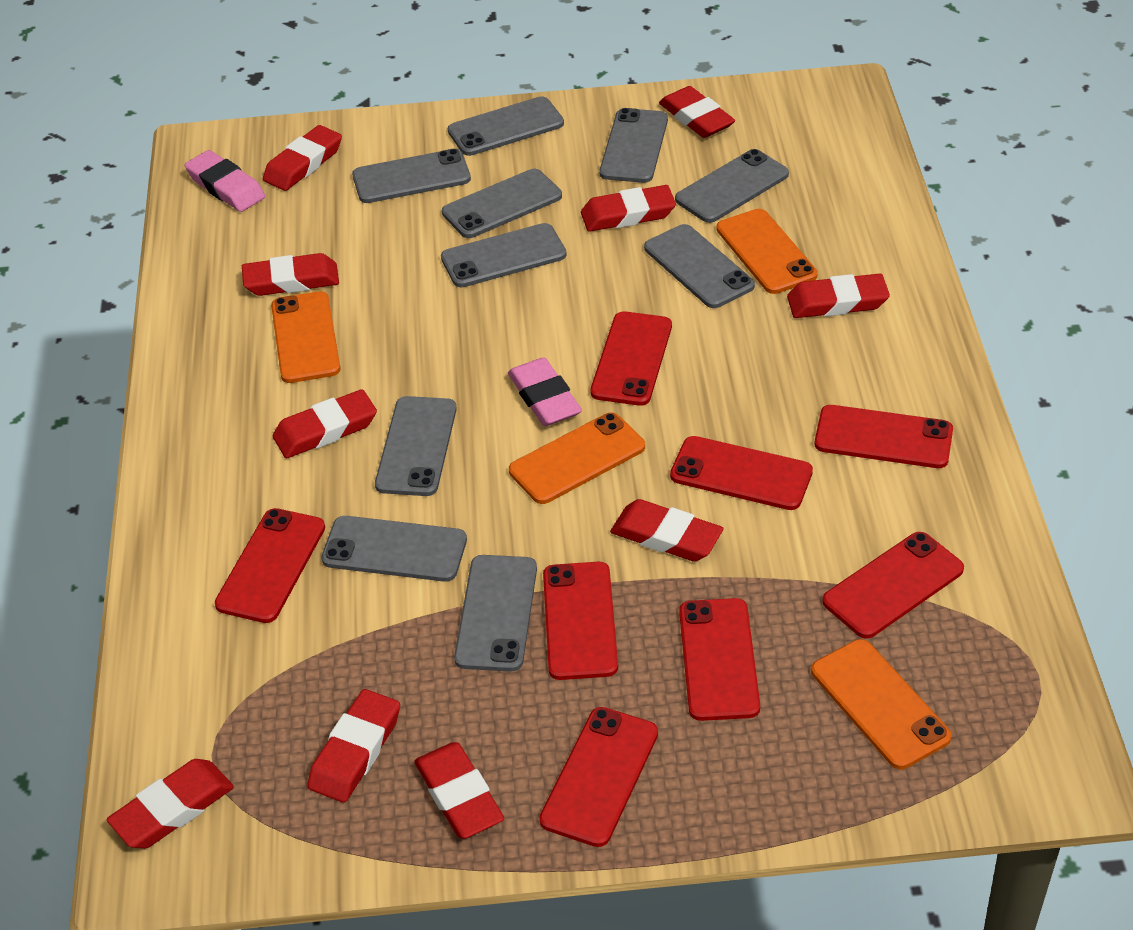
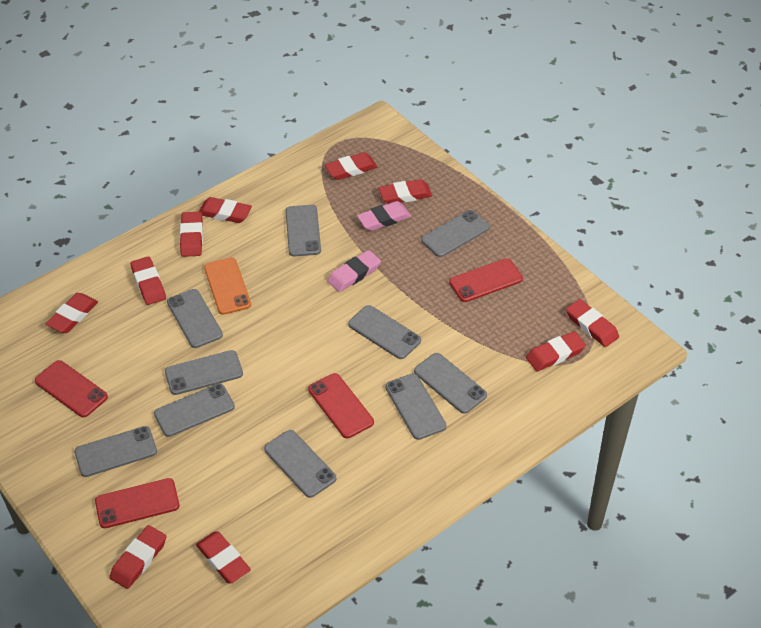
orange phone: [271,291,341,383] [509,413,645,504] [716,209,818,294] [811,639,952,769] = 4 -> [204,257,251,315] = 1
red phone: [215,508,325,623] [539,707,658,847] [543,562,618,680] [590,311,672,406] [670,436,813,510] [679,598,760,721] [815,405,953,468] [822,532,964,639] = 8 -> [35,360,108,417] [95,478,179,528] [308,373,374,438] [449,258,523,302] = 4

